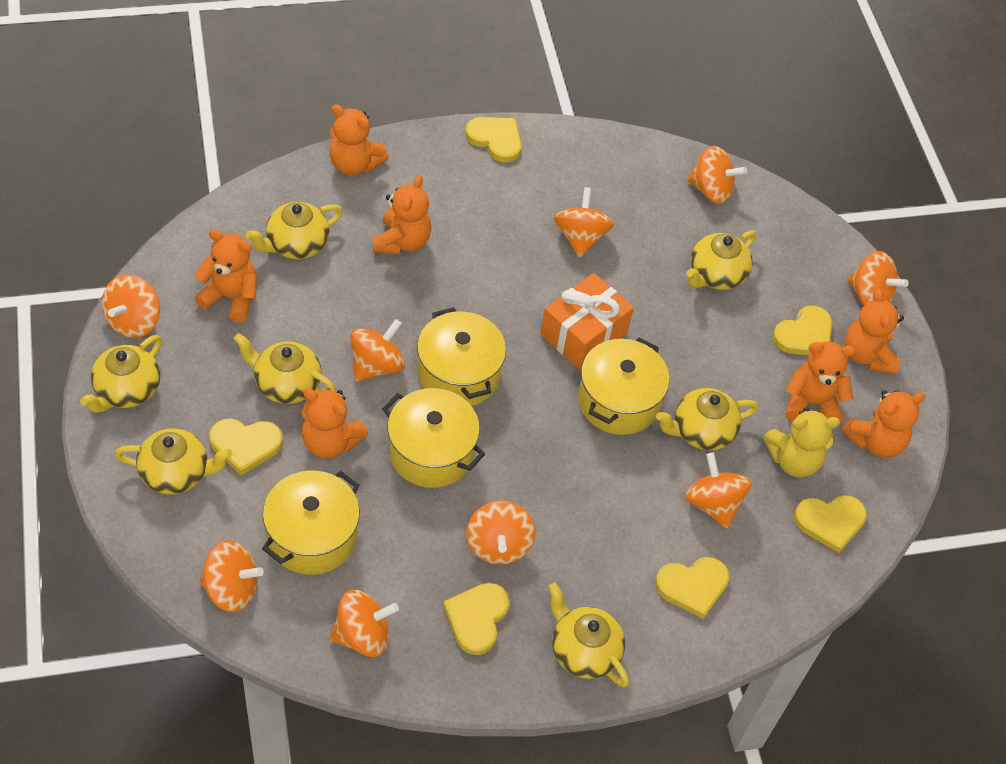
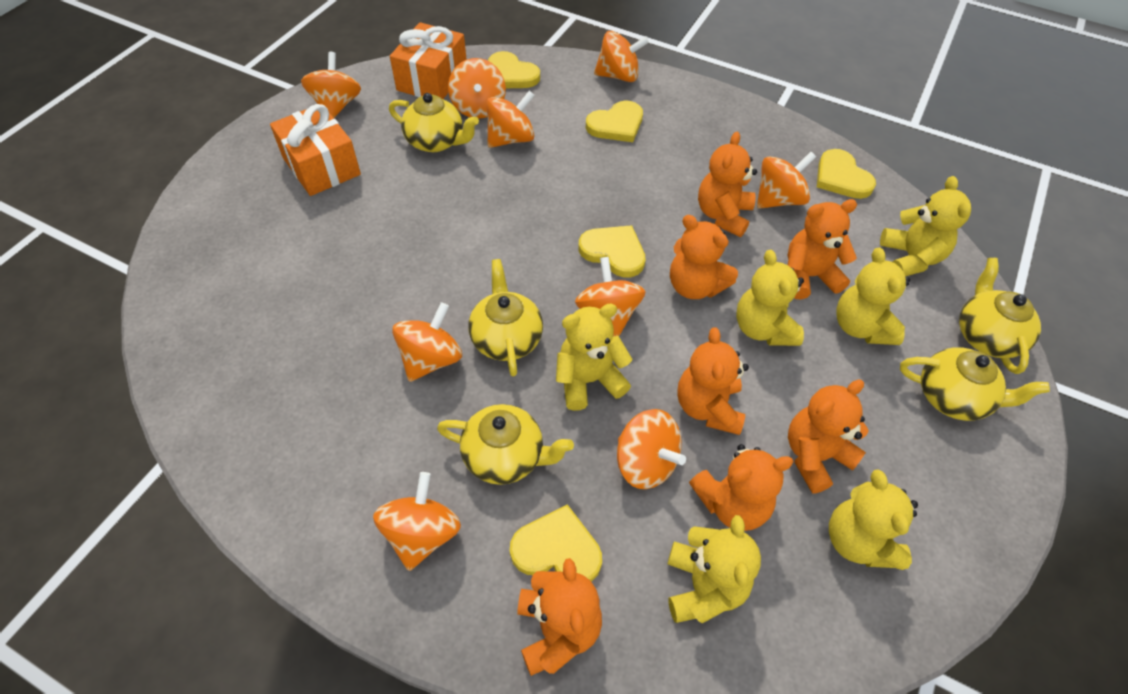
orange gift: [540,273,634,370] = 1 -> [270,104,361,196] [390,22,467,99] = 2
yellow heart: [209,418,283,475] [443,583,510,655] [465,117,522,163] [655,557,730,619] [773,306,832,355] [794,495,867,553] = 6 -> [488,51,540,88] [510,504,602,582] [579,225,646,277] [586,101,643,142] [817,149,876,199] = 5
yellow pot: [262,471,360,575] [382,388,485,488] [417,307,506,406] [578,337,670,435] = 4 -> none = 0
yellow teapot: [80,335,162,413] [115,428,233,494] [234,333,336,404] [246,202,343,259] [548,582,629,687] [656,388,759,450] [686,230,756,290] = 7 -> [389,93,479,152] [437,404,574,485] [468,259,543,377] [900,347,1050,421] [959,258,1041,374] = 5
yellow teddy bear: [763,407,840,477] = 1 -> [556,303,633,411] [668,515,761,623] [736,250,804,346] [829,469,918,570] [836,247,910,345] [880,176,971,276] = 6

